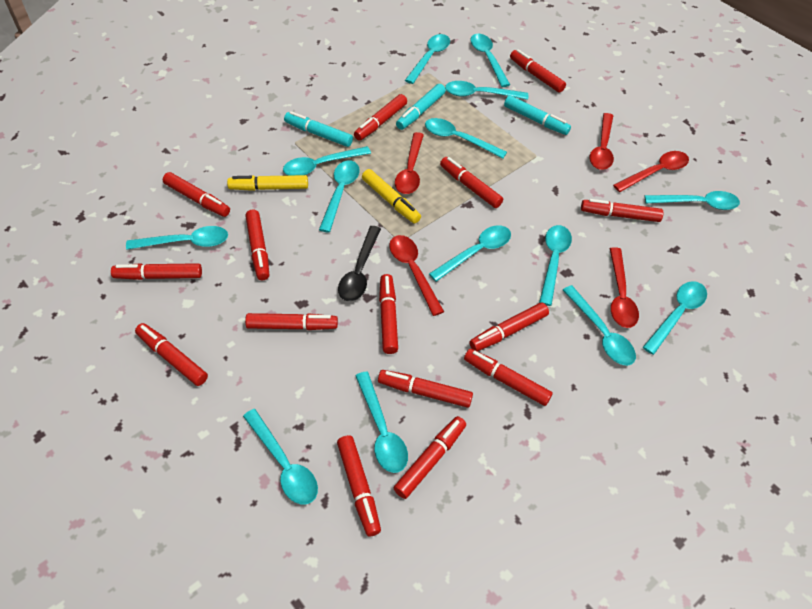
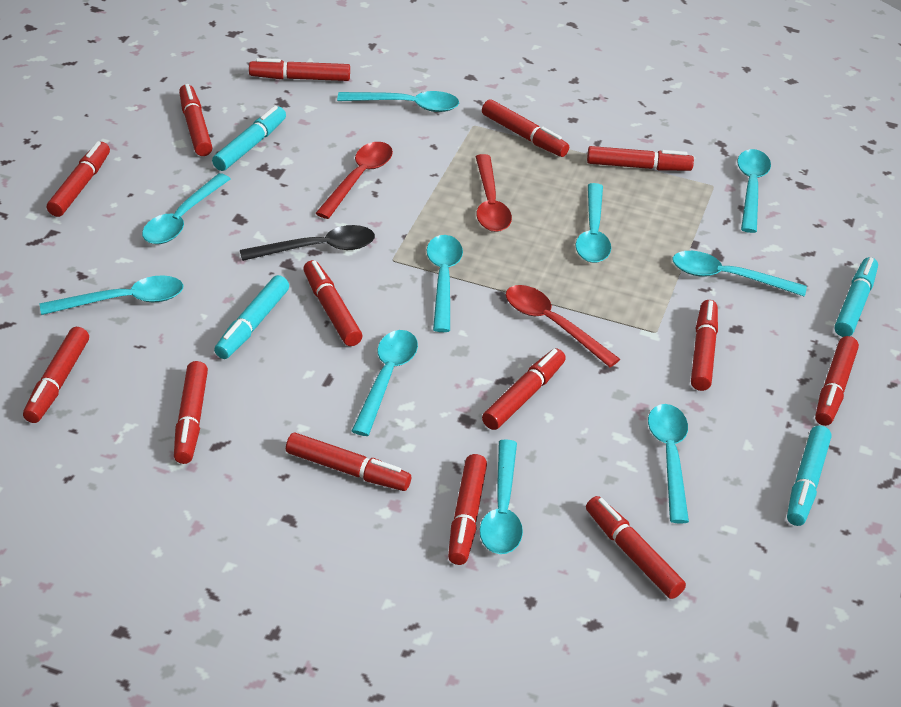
red marker: [111,263,202,280] [135,323,208,386] [163,172,230,217] [245,210,269,280] [245,313,338,330] [337,435,381,536] [354,94,407,141] [378,370,473,408] [379,274,398,354] [394,416,466,499] [440,157,503,208] [464,349,553,406] [469,302,549,351] [510,49,566,93] [581,199,663,222] = 15 -> [23,327,89,423] [46,141,110,217] [174,361,208,464] [179,84,213,156] [249,58,350,81] [286,433,411,491] [303,260,362,346] [448,454,487,565] [482,99,569,157] [482,348,566,430] [586,496,686,599] [587,146,694,171] [691,300,718,391] [815,336,859,426] = 14
red spoon: [389,235,444,316] [395,132,424,194] [590,113,614,170] [609,247,639,328] [613,151,689,192] = 5 -> [316,142,393,219] [475,154,512,232] [506,285,620,367] = 3
turquoise marker: [284,111,353,147] [396,84,446,130] [504,95,571,135] = 3 -> [212,106,286,171] [214,275,289,359] [787,425,831,526] [834,257,878,337] = 4
turquoise spoon: [126,226,228,250] [243,409,318,504] [283,146,371,175] [319,160,360,233] [355,371,408,473] [405,34,450,84] [425,118,507,158] [429,225,511,282] [445,81,528,100] [471,34,510,87] [539,225,572,306] [563,285,636,366] [643,281,707,355] [644,191,740,210] = 14 -> [40,275,183,315] [142,173,230,244] [337,91,459,112] [352,330,418,436] [427,235,463,332] [480,439,523,554] [575,183,611,263] [648,404,689,524] [672,251,807,297] [737,149,771,233] = 10
yellow marker: [227,175,308,191] [362,169,421,223] = 2 -> none = 0

